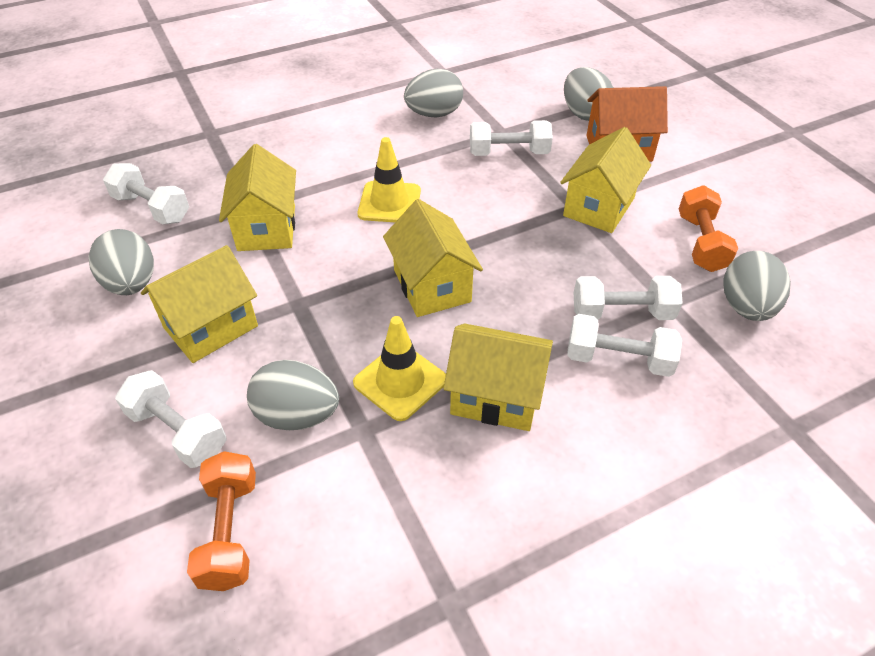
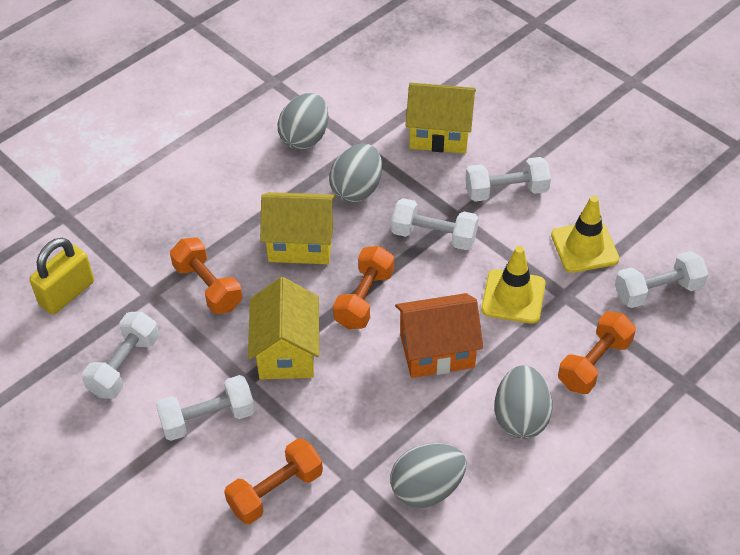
grey egg: [88,229,154,295] [247,360,339,430] [404,69,463,117] [564,67,613,121] [723,251,791,321] = 5 -> [278,93,329,150] [329,144,382,202] [390,443,466,508] [494,365,552,439] = 4
orange dumbbell: [187,451,256,591] [679,185,738,272] = 2 -> [170,238,242,314] [224,438,323,524] [333,246,394,329] [558,311,636,394] = 4
yellow house: [141,245,258,363] [219,144,296,251] [383,199,483,317] [443,324,553,431] [560,127,651,233] = 5 -> [248,277,319,380] [260,192,336,264] [406,83,476,153] = 3
yellow padlock: none = 0 -> [29,237,94,314] = 1

